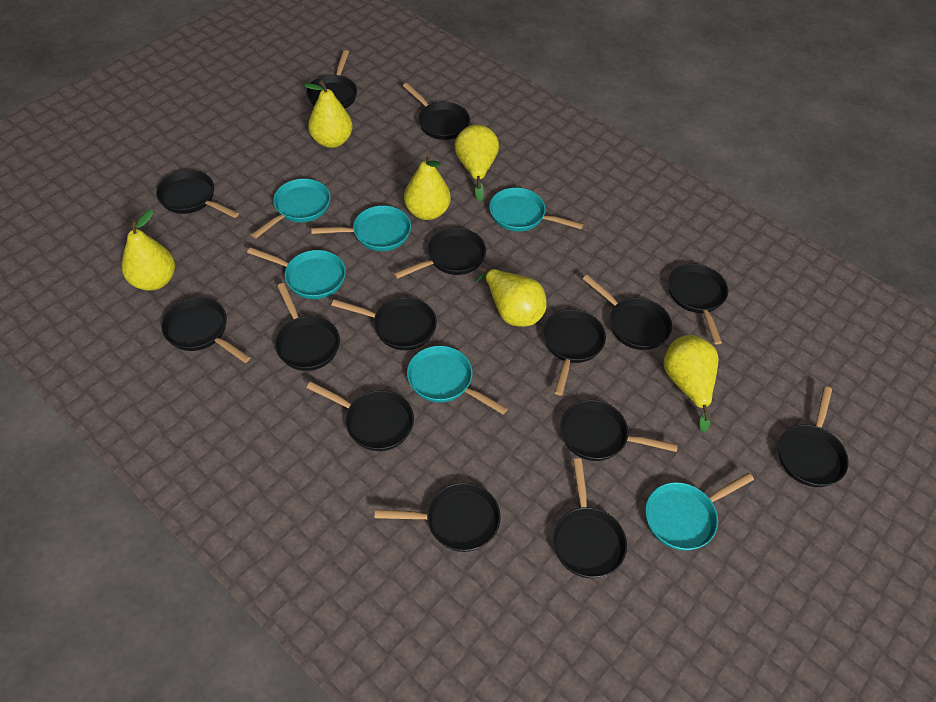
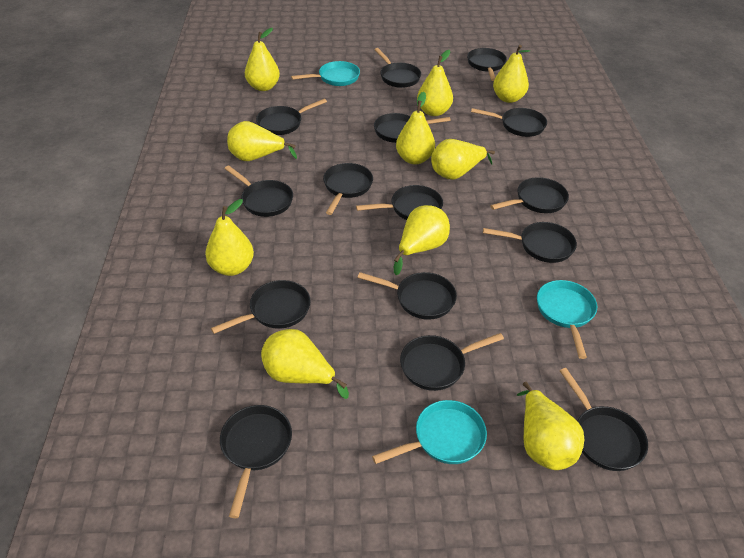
turquoise pan: [247,247,346,299] [251,179,331,239] [311,205,411,251] [407,346,508,415] [489,188,583,232] [645,473,754,551] = 6 -> [291,61,360,86] [372,400,487,464] [537,280,597,359] = 3
yellow pear: [122,210,175,291] [304,80,353,148] [404,154,451,220] [455,124,499,202] [476,266,547,327] [663,335,718,432] = 6 -> [205,199,254,276] [227,121,297,161] [245,28,280,91] [261,329,349,399] [394,205,450,275] [396,92,435,164] [417,50,453,116] [431,139,495,180] [493,45,531,103] [517,382,584,470] = 10

